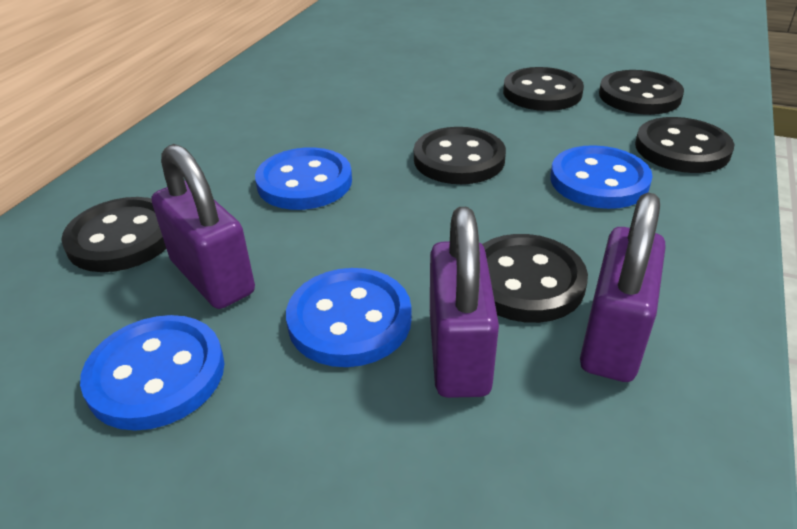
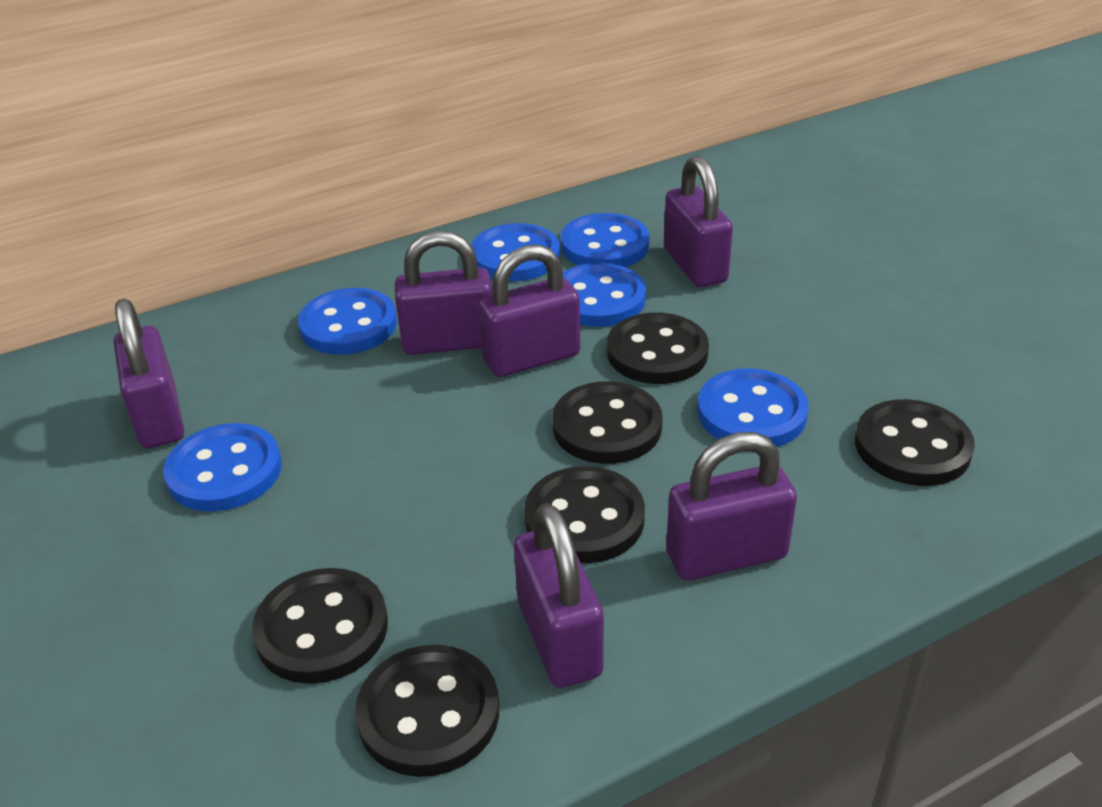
blue button: [80,315,224,431] [255,147,352,210] [286,268,412,367] [550,145,653,209] = 4 -> [163,423,282,512] [298,288,397,355] [471,223,560,281] [561,213,650,267] [563,263,646,327] [697,368,808,447] = 6
purple padlock: [152,144,255,309] [430,207,499,398] [580,193,666,382] = 3 -> [114,299,184,448] [395,231,493,355] [478,244,580,377] [514,503,604,688] [664,156,733,287] [666,432,797,581] = 6

